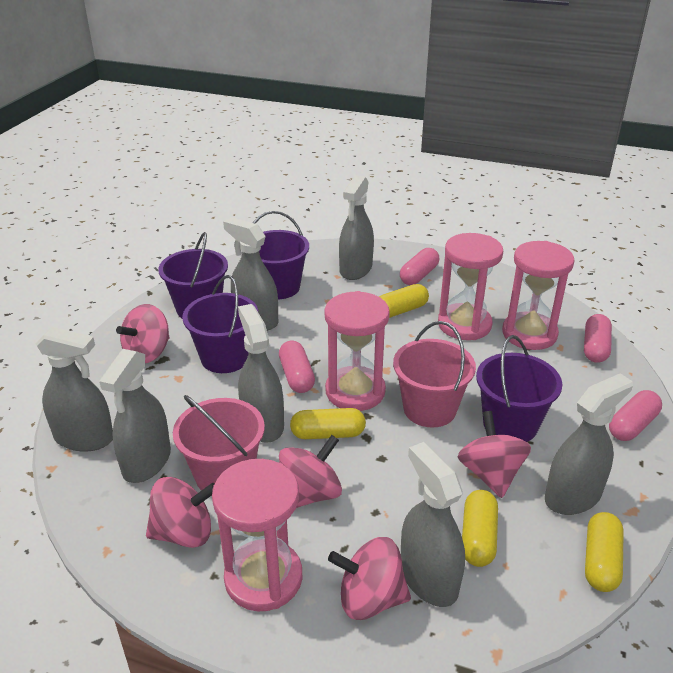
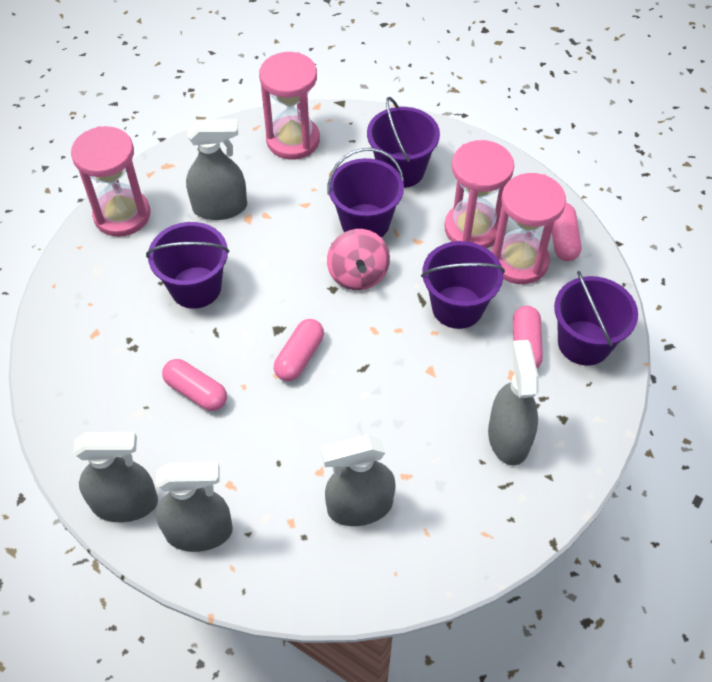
grey spray bottle: [35,327,113,452] [99,349,171,483] [223,217,278,331] [238,304,284,443] [339,175,374,280] [401,442,465,607] [545,373,633,515] = 7 -> [73,432,158,522] [156,462,233,552] [186,120,247,220] [321,435,396,526] [488,340,539,465] = 5
pink bucket: [173,395,265,491] [393,321,476,428] = 2 -> none = 0
pink spinning top: [116,304,170,363] [146,477,215,548] [279,435,342,508] [328,537,411,620] [458,411,531,498] = 5 -> [327,229,390,290] = 1
purple bucket: [158,232,228,319] [182,275,258,373] [253,211,309,299] [476,335,562,442] = 4 -> [146,222,229,309] [327,148,404,237] [367,97,440,188] [421,241,505,329] [554,271,638,366] = 5
yellow capsule: [290,408,366,439] [379,284,429,318] [462,490,498,567] [585,512,624,592] = 4 -> none = 0

